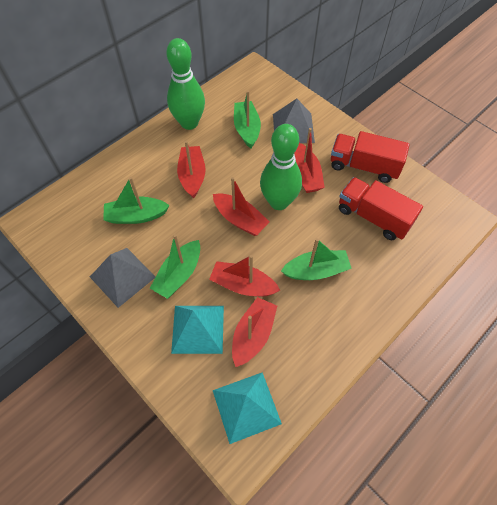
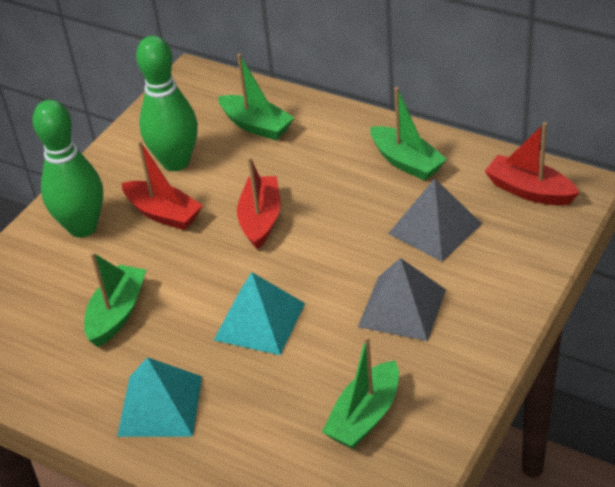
red boat: [177,141,206,198] [209,255,280,296] [213,177,269,236] [232,297,277,367] [294,128,325,193] = 5 -> [122,141,203,230] [237,157,280,250] [485,122,580,206] = 3
red truck: [331,131,410,183] [339,177,423,240] = 2 -> none = 0

